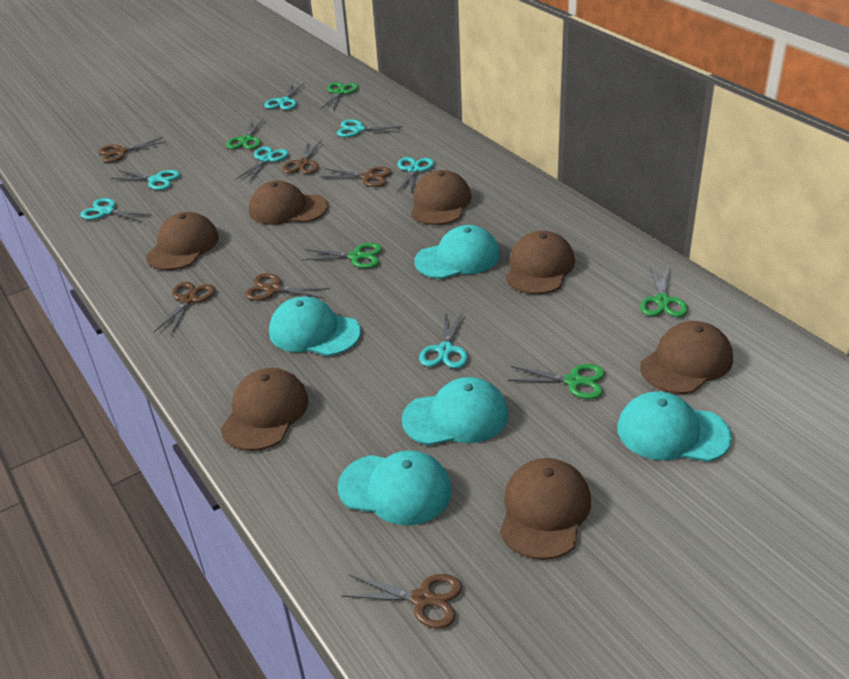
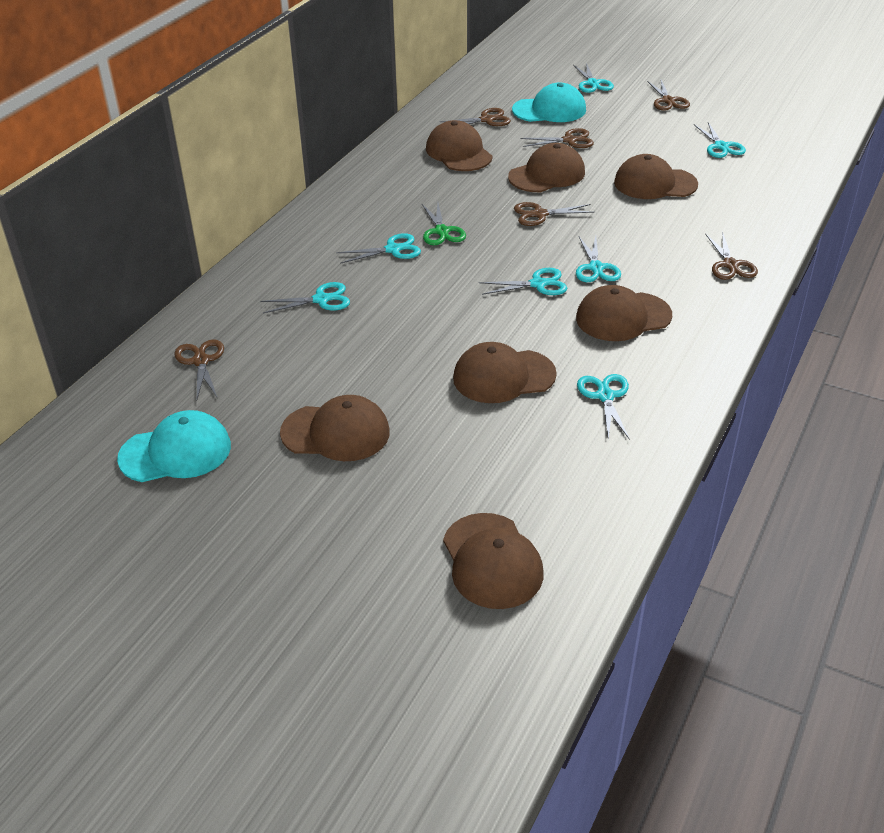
green scissors: [226,118,264,149] [302,243,382,268] [321,82,358,111] [508,364,605,399] [640,266,688,317] = 5 -> [422,203,466,245] = 1
turquoise cap: [269,296,361,356] [338,450,452,525] [402,377,509,446] [414,225,500,279] [617,391,732,462] = 5 -> [117,410,231,482] [512,83,586,122] = 2

